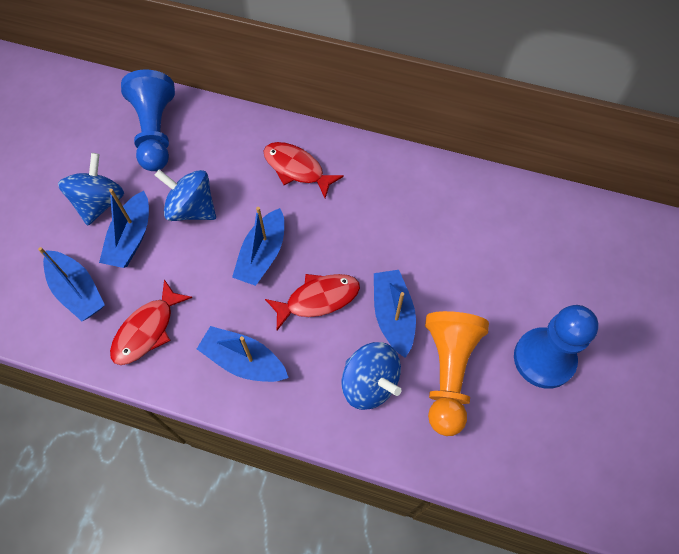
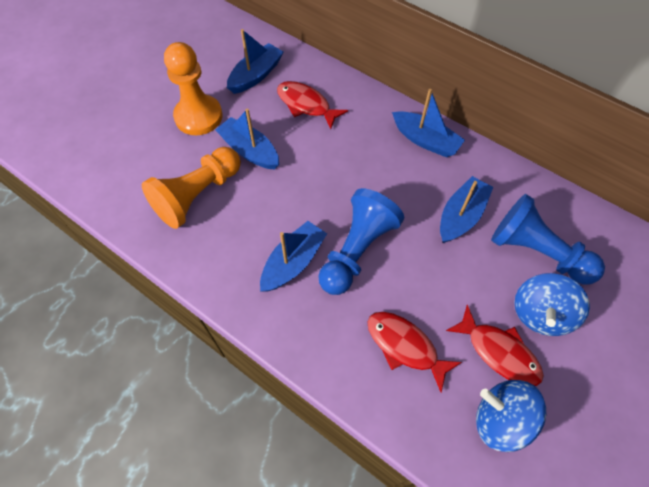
blue spinning top: [58,153,124,226] [155,169,216,221] [342,342,402,410] = 3 -> [476,380,546,452] [514,273,590,336] = 2
orange pawn: [425,311,489,436] = 1 -> [142,147,241,229] [164,42,223,135] = 2

